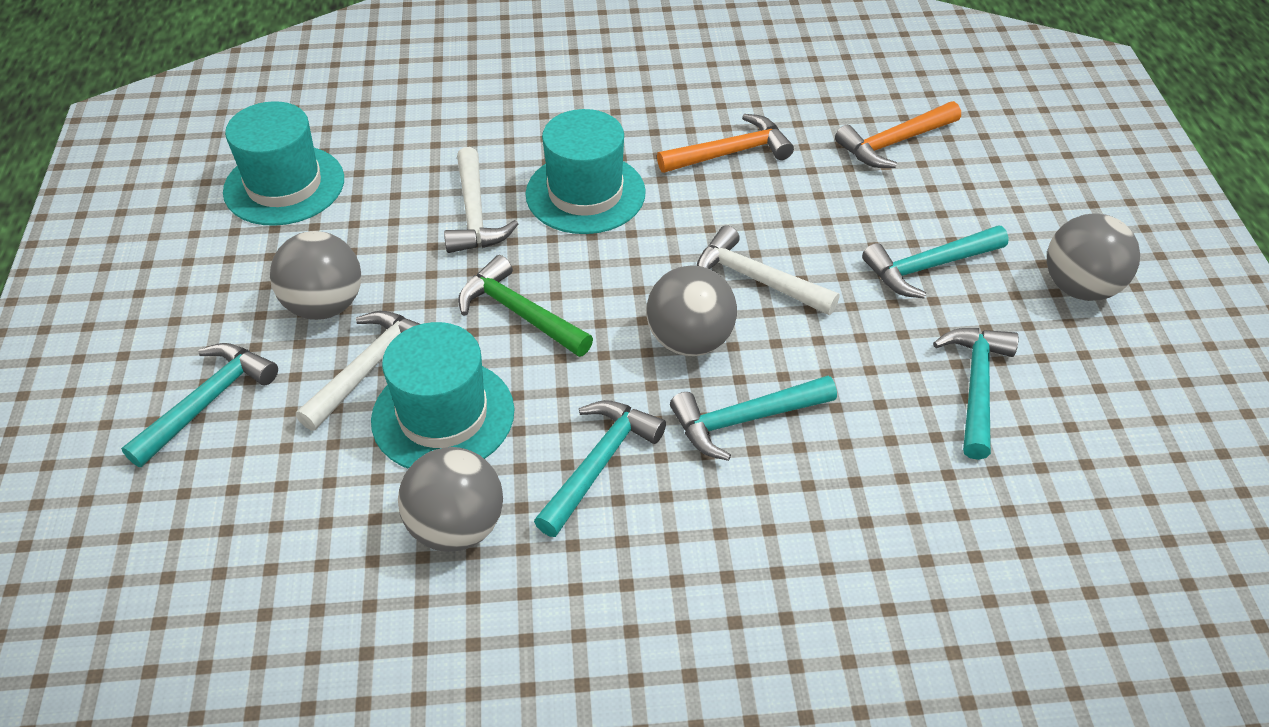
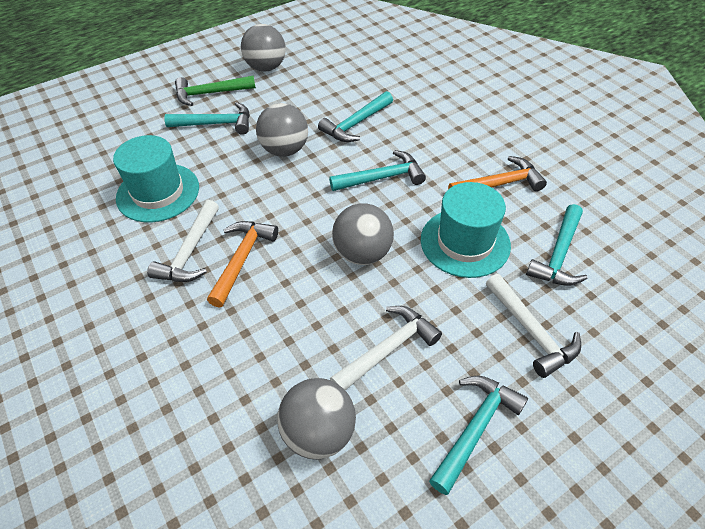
turquoise hat: [223,101,344,226] [371,322,514,469] [525,109,646,234] = 3 -> [113,135,199,222] [421,182,511,278] = 2

